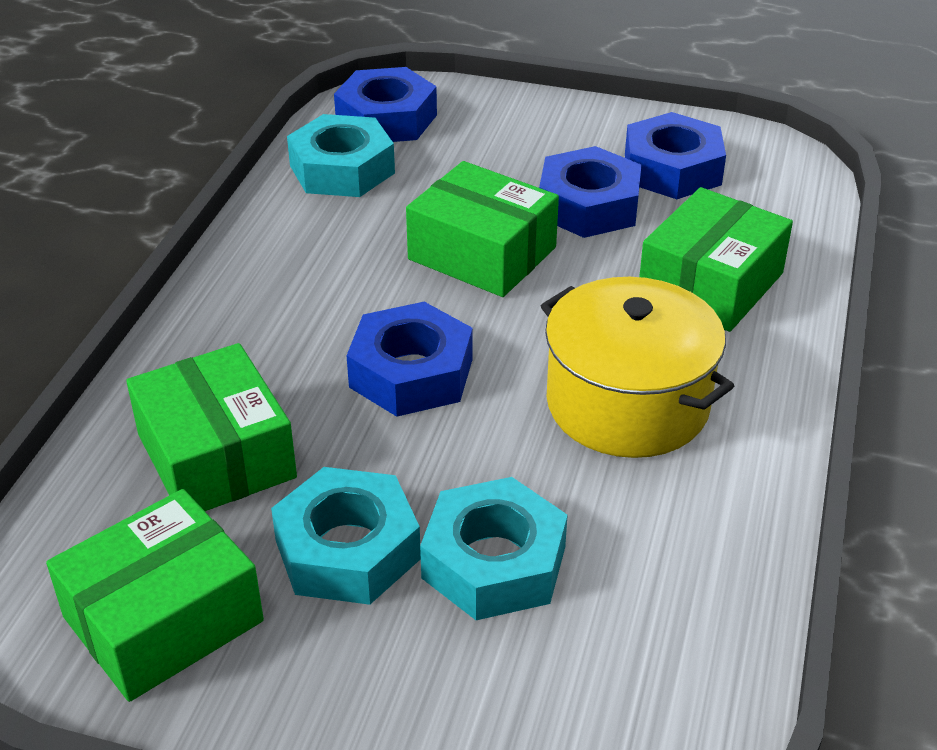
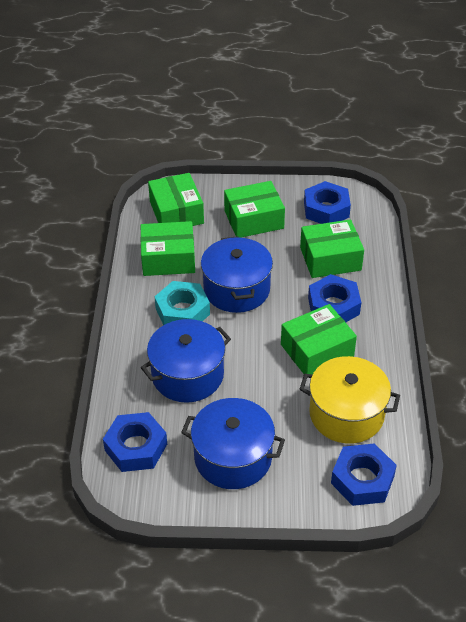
blue pot: none = 0 -> [141,319,231,403] [181,398,285,489] [201,236,273,313] = 3
green box: [46,489,264,702] [126,343,297,511] [406,161,559,297] [639,187,793,332] = 4 -> [140,221,195,276] [148,173,204,226] [224,181,285,238] [281,304,357,375] [300,219,364,278] = 5
turquoise nut: [271,467,421,605] [287,114,395,197] [420,477,568,620] = 3 -> [155,281,210,325] = 1

